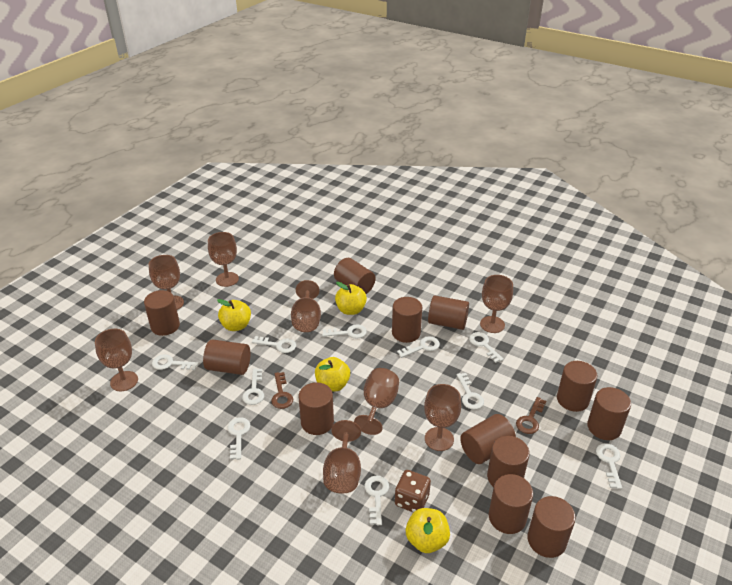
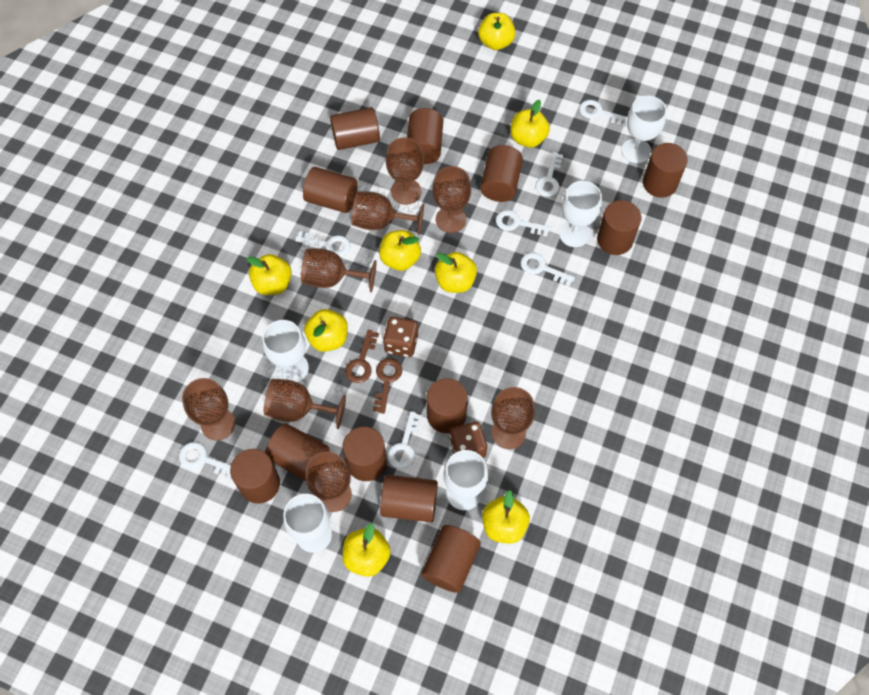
brown dice: [395,470,431,512] = 1 -> [383,317,418,357] [449,422,487,458] = 2
white goblet: none = 0 -> [262,320,309,382] [283,494,332,553] [443,450,488,510] [559,181,602,247] [621,96,667,163] = 5
white key: [152,354,199,370] [228,417,250,460] [242,368,264,405] [252,336,296,353] [322,324,367,339] [365,475,389,525] [397,336,440,358] [457,373,484,410] [469,332,504,363] [596,443,622,489] = 10 -> [179,442,232,479] [295,231,350,257] [388,411,422,469] [496,210,551,237] [521,252,575,287] [535,152,563,197] [579,100,627,127] = 7
yellow apple: [217,299,251,331] [315,357,350,392] [335,282,367,315] [406,508,450,553] = 4 -> [247,254,292,295] [304,309,348,352] [343,523,391,577] [379,230,421,271] [435,252,477,293] [478,13,516,50] [482,490,530,543] [511,100,550,148] = 8

